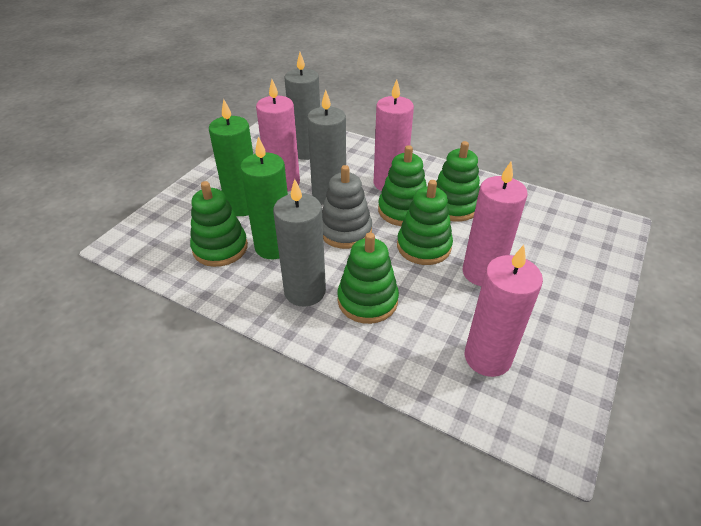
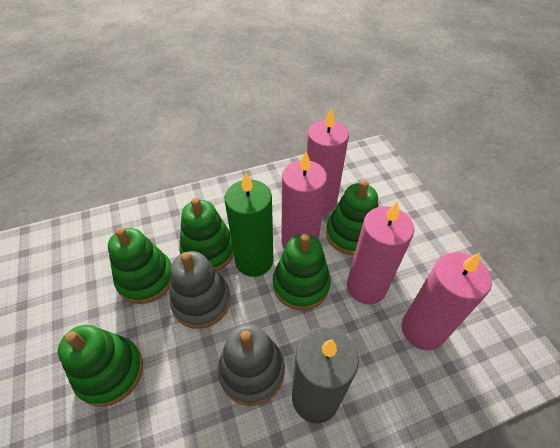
green candle: [209,99,253,216] [240,136,288,259] = 2 -> [225,172,273,277] = 1
grey candle: [273,179,326,307] [284,52,320,160] [307,89,346,205] = 3 -> [292,327,359,423] = 1
grey stacking toy: [322,165,372,249] = 1 -> [170,251,231,329] [218,324,285,406] = 2

